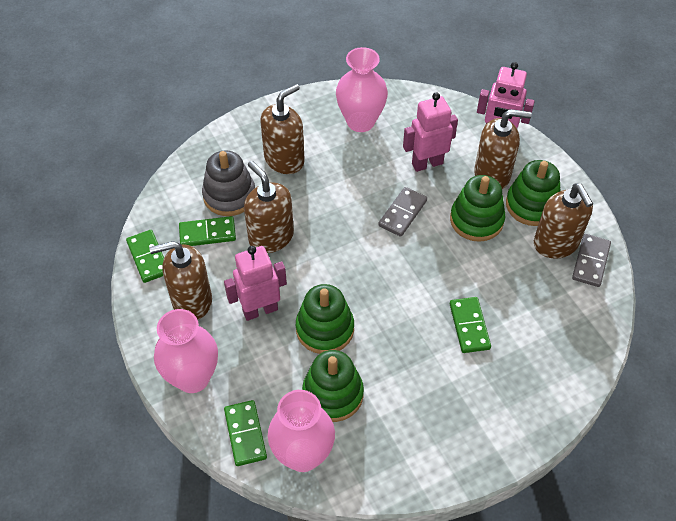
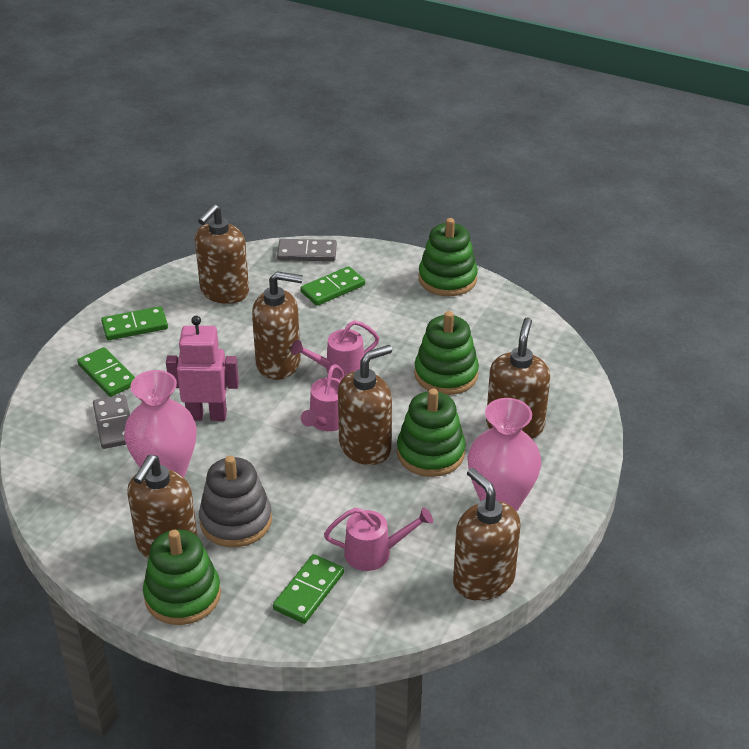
brown soap dispenser: [149,241,212,320] [244,161,294,253] [260,84,305,174] [474,109,532,189] [534,183,593,259] = 5 -> [127,455,198,558] [195,204,249,304] [252,271,303,380] [338,345,392,465] [453,468,520,601] [486,318,550,439] = 6
pink robot: [224,246,287,321] [403,93,458,172] [477,62,535,128] = 3 -> [166,316,239,421] = 1
pink vase: [154,309,218,393] [268,390,335,472] [336,47,388,132] = 3 -> [124,370,197,478] [467,398,542,512] = 2
pink watering can: none = 0 -> [291,320,379,379] [301,364,344,431] [324,508,433,571] = 3

